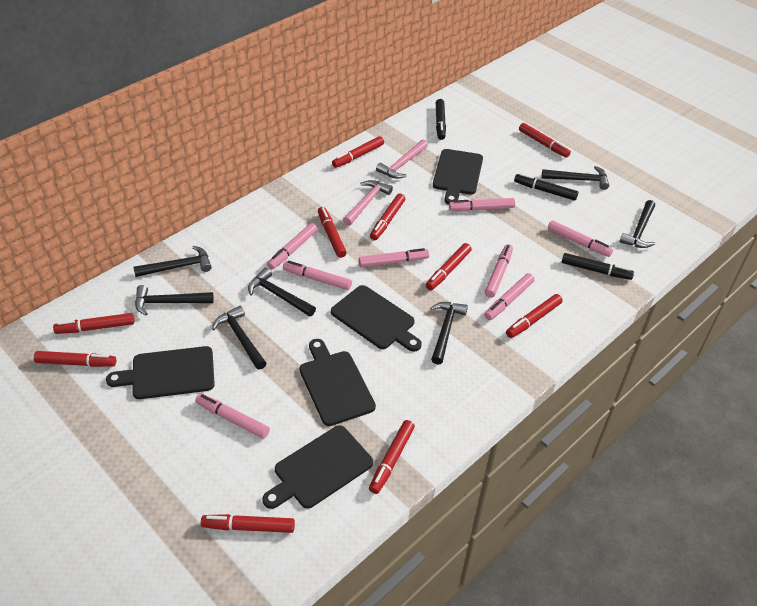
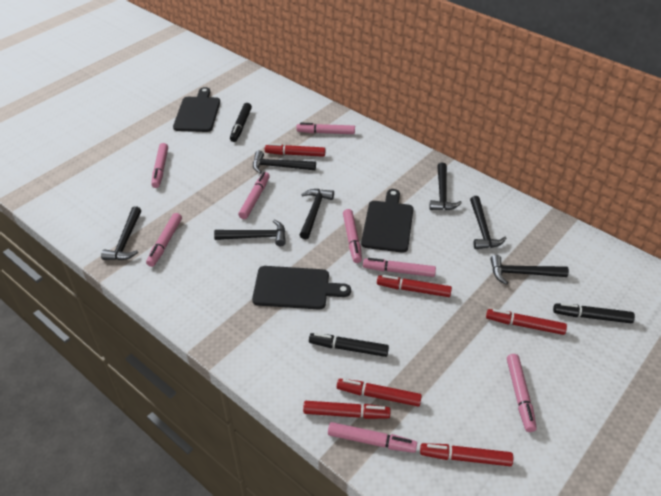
black cutting board: [106,346,215,399] [263,425,373,509] [300,339,376,426] [331,285,422,352] [433,149,483,205] = 5 -> [173,87,220,132] [252,266,351,310] [361,189,413,253] = 3
pink hammer: [343,180,393,226] [376,139,428,179] = 2 -> none = 0
red marker: [34,351,116,367] [53,313,134,334] [201,514,295,533] [318,207,347,258] [332,136,384,168] [369,420,415,494] [370,194,405,240] [426,243,472,290] [506,294,563,338] [519,123,571,157] = 10 -> [265,143,325,157] [303,401,390,419] [337,379,422,406] [377,275,452,297] [420,443,513,466] [486,309,567,335] = 6

